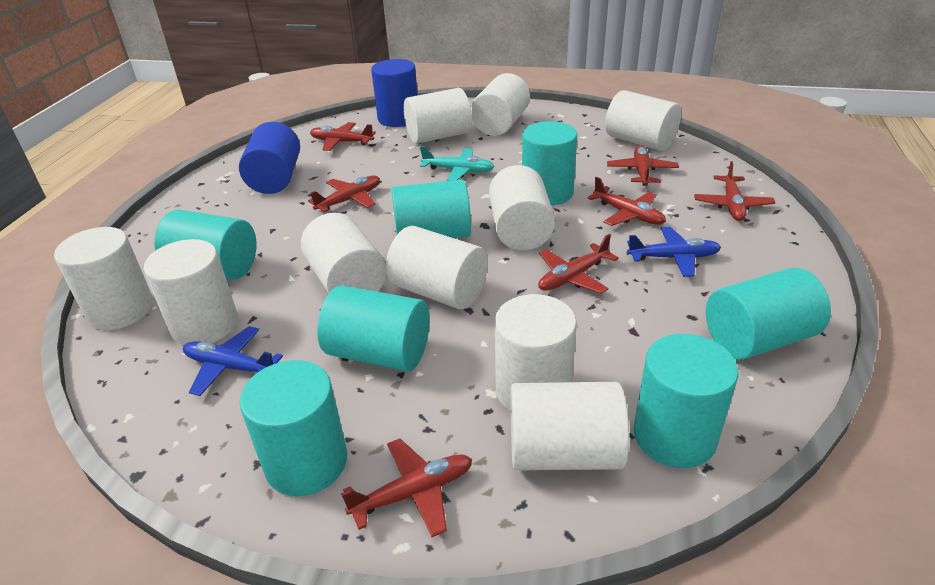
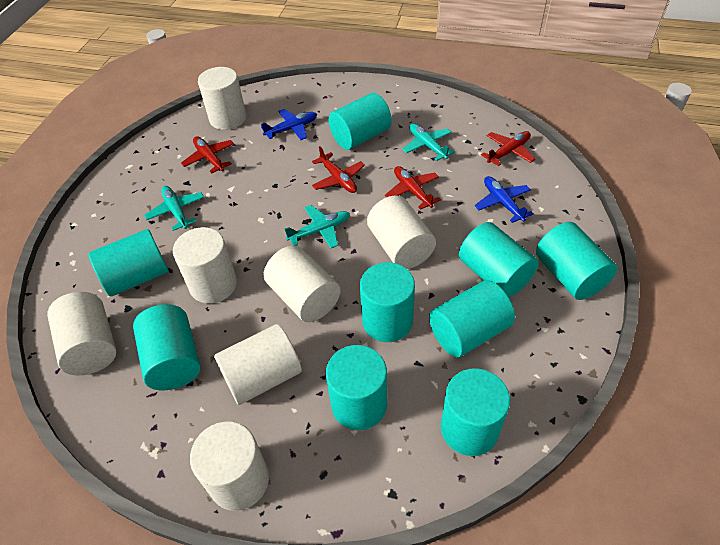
blue cylinder: [239,122,300,194] [371,59,418,127] = 2 -> none = 0
red plane: [308,175,380,212] [310,122,376,151] [341,439,472,537] [538,234,619,294] [587,177,666,226] [607,145,679,186] [694,161,775,221] = 7 -> [181,136,234,174] [312,146,365,193] [385,166,441,210] [481,131,535,166] = 4
turquoise cylinder: [154,210,257,280] [239,360,347,496] [317,285,430,372] [391,180,471,238] [522,121,577,205] [634,334,738,468] [706,267,831,360] = 7 -> [89,229,168,297] [133,304,201,390] [326,345,387,430] [329,93,392,150] [360,262,415,342] [429,280,515,358] [441,368,510,456] [459,222,539,298] [536,222,617,300] = 9
turquoise plane: [420,146,495,181] = 1 -> [144,186,204,231] [284,205,350,248] [402,123,455,161] = 3
white cylinder: [54,227,153,330] [144,239,238,345] [301,213,387,294] [386,226,488,309] [403,88,472,144] [471,73,530,136] [489,165,555,250] [495,294,577,411] [510,382,629,470] [605,90,681,151] = 10 -> [47,292,116,375] [173,227,237,304] [190,421,269,511] [198,67,246,130] [214,324,302,405] [264,246,341,322] [367,196,436,269] = 7

